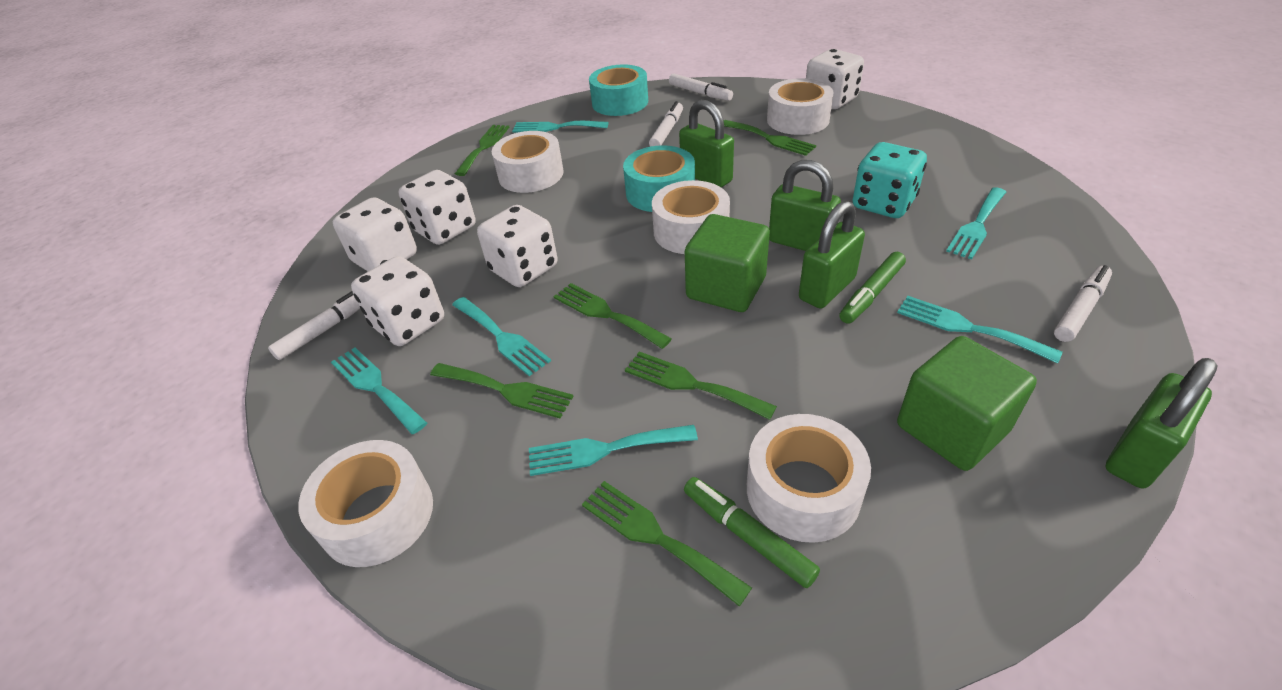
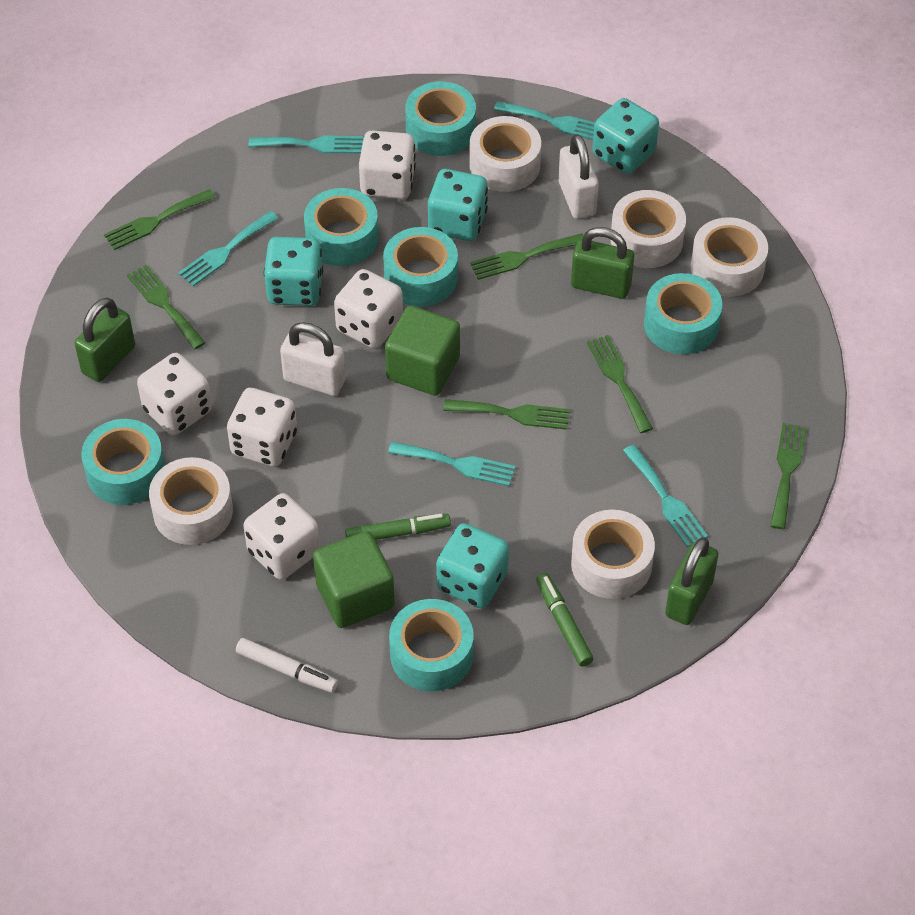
green padlock: [679,100,734,188] [769,160,841,251] [799,201,865,309] [1105,358,1217,488] = 4 -> [74,298,135,382] [571,227,634,299] [665,537,719,625] = 3
turquoise dice: [853,142,927,218] = 1 -> [264,237,323,306] [428,169,488,241] [436,523,509,608] [593,98,659,174] = 4
turquoise fork: [331,347,427,434] [452,297,551,376] [512,121,609,132] [529,425,698,476] [897,296,1062,363] [946,187,1006,259] = 6 -> [178,211,279,286] [249,135,364,153] [388,442,515,486] [494,101,595,140] [623,445,708,547] = 5
turquoise tape: [589,64,648,116] [623,145,695,212] = 2 -> [81,419,165,505] [304,188,379,266] [383,227,458,307] [389,599,474,691] [405,81,476,156] [644,273,722,354] = 6
white marker: [268,291,360,360] [649,101,683,147] [669,74,733,101] [1054,265,1112,342] = 4 -> [236,638,338,693] = 1
white padlock: none = 0 -> [280,322,346,396] [558,134,598,219] = 2

